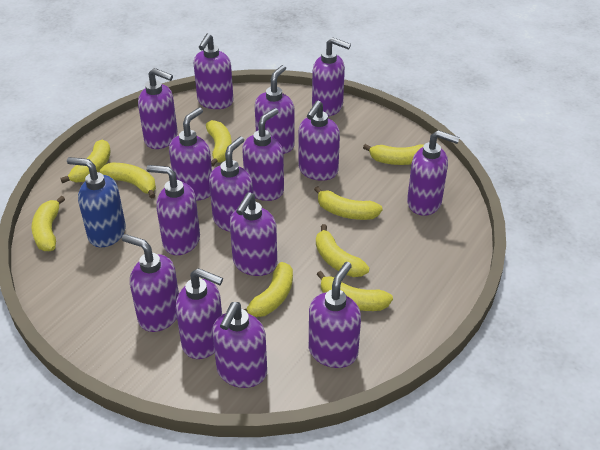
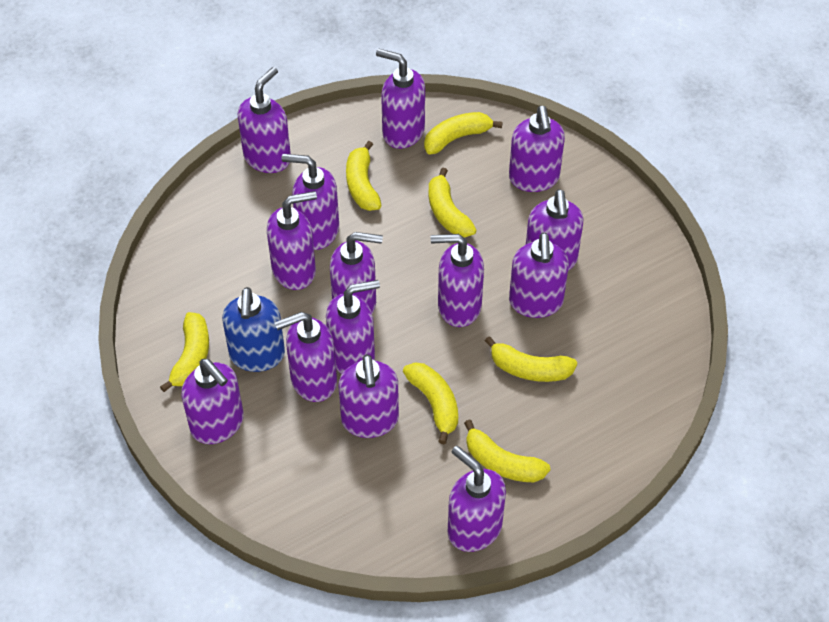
purple soap dispenser: [122,234,179,332] [138,68,178,149] [146,165,200,255] [169,107,212,201] [176,268,223,359] [194,33,233,109] [209,136,253,232] [212,302,267,388] [230,192,277,276] [242,108,284,201] [255,65,295,154] [299,101,340,181] [309,262,361,368] [312,38,351,116] [407,130,460,216] = 15 -> [181,359,244,444] [238,67,291,173] [267,191,317,290] [274,312,337,402] [281,154,339,250] [326,280,380,374] [330,232,383,314] [339,354,399,438] [376,48,425,149] [431,234,484,327] [448,446,506,552] [509,106,565,192] [509,233,569,318] [526,189,583,271] = 14
yellow banana: [32,196,65,251] [60,140,111,183] [100,163,156,199] [206,120,232,167] [243,262,293,317] [314,186,383,220] [316,224,369,277] [317,271,393,311] [363,144,424,165] = 9 -> [160,312,209,392] [346,141,382,211] [403,362,458,444] [424,112,503,154] [429,168,477,237] [464,419,550,482] [485,336,577,382] = 7

